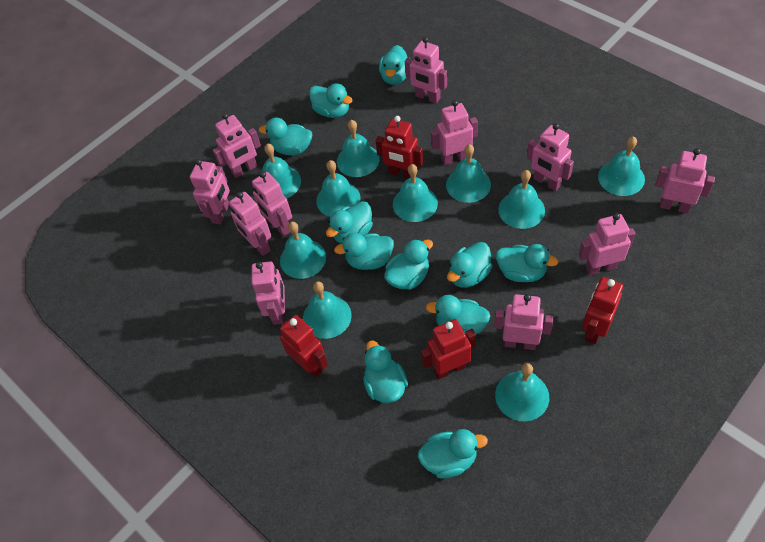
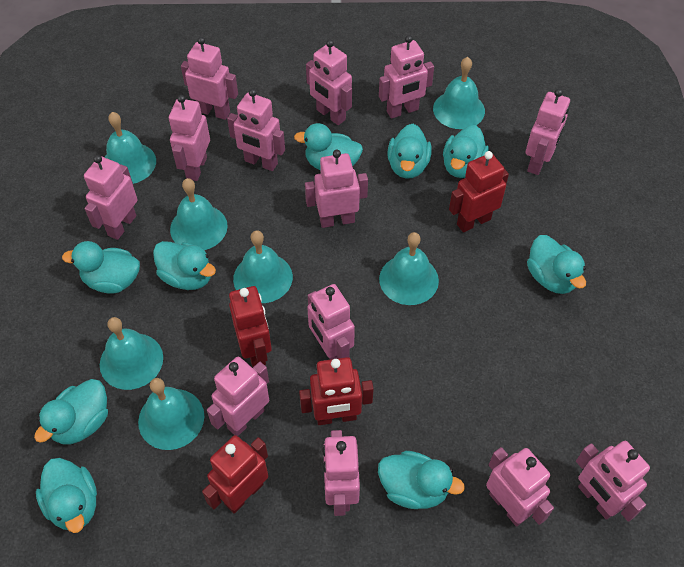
pink robot: [190,159,230,225] [213,113,261,178] [229,192,271,256] [251,261,285,325] [252,171,292,236] [405,37,447,104] [431,100,478,166] [494,294,554,350] [527,123,574,191] [578,213,635,276] [655,148,715,214] = 11 -> [84,155,138,240] [169,95,210,181] [181,37,238,120] [207,357,269,436] [227,89,285,171] [305,150,368,228] [306,40,352,125] [307,284,355,360] [323,430,360,516] [379,35,434,119] [486,447,554,527] [525,89,570,175] [576,441,650,522] = 13
turquoise bell: [262,143,301,199] [280,222,326,279] [303,281,352,339] [316,160,361,217] [337,120,380,177] [393,164,438,222] [446,144,491,203] [495,363,549,421] [498,170,545,229] [598,136,645,196] = 10 -> [100,317,163,390] [105,112,156,184] [138,378,204,450] [170,178,228,250] [233,230,293,303] [379,232,439,305] [433,57,485,129] = 7
turquoise duck: [258,117,312,155] [309,84,353,118] [326,201,373,244] [334,233,394,270] [363,340,408,403] [379,45,410,85] [384,239,433,290] [418,429,488,479] [426,295,490,334] [447,242,492,288] [496,244,558,282] = 11 -> [34,379,108,444] [36,458,97,533] [62,241,140,294] [153,241,216,290] [294,123,363,170] [378,451,465,509] [387,124,432,179] [443,125,489,178] [527,235,586,294] = 9

